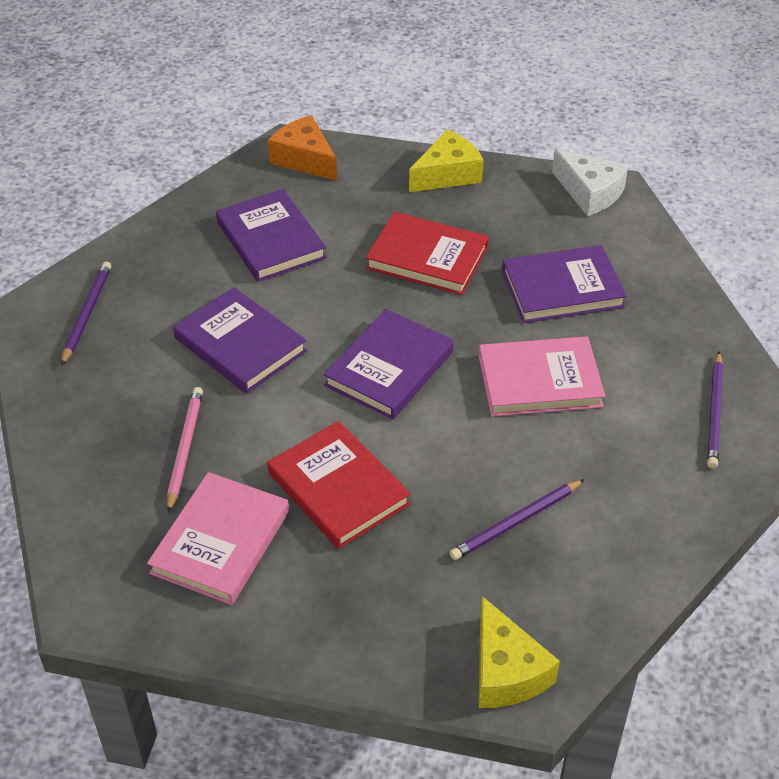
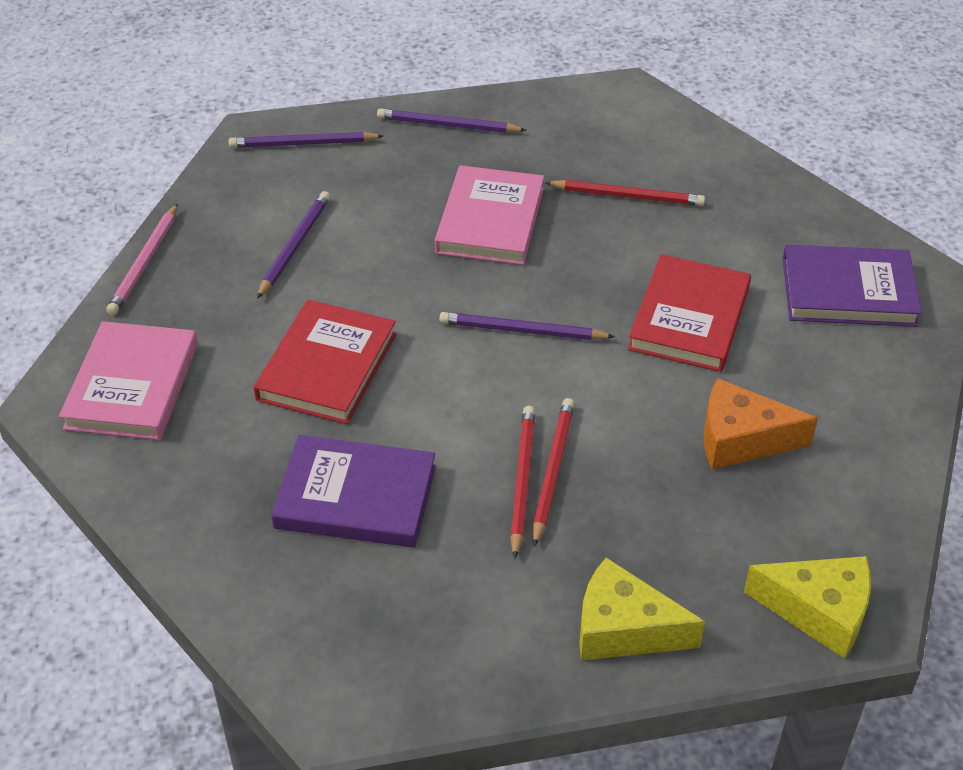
purple book: [173,287,307,394] [216,189,327,282] [324,309,454,420] [502,245,627,323] = 4 -> [271,435,436,548] [783,245,922,327] = 2
purple pencil: [61,262,111,366] [449,479,585,560] [707,352,723,469] = 3 -> [229,132,383,148] [257,191,330,299] [377,108,526,133] [439,312,615,340] = 4
red pencil: none = 0 -> [510,406,535,559] [533,398,575,547] [545,180,705,206] = 3
white cheese: [552,149,628,217] = 1 -> none = 0

